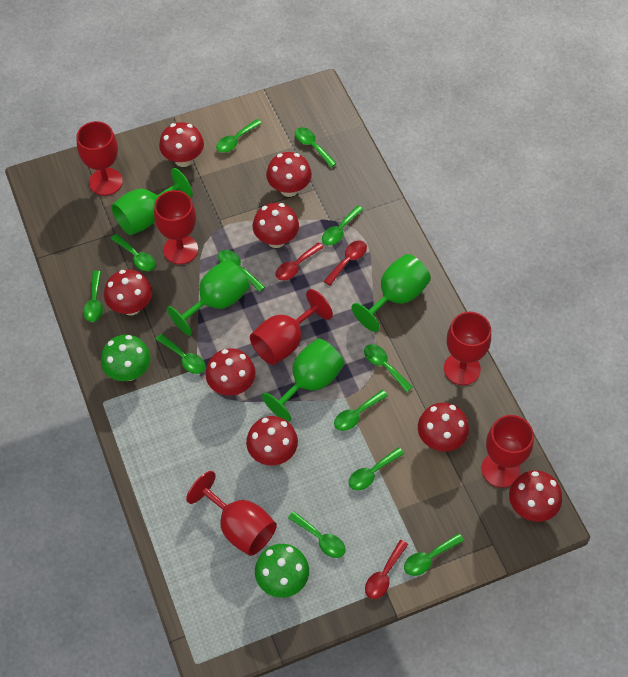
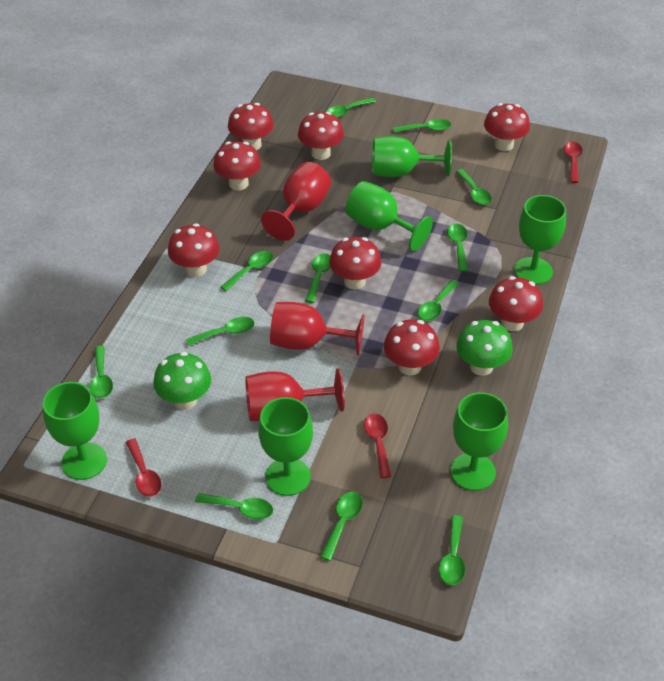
green goblet: [111,168,193,235] [167,259,250,336] [262,339,344,422] [352,254,431,332] = 4 -> [43,382,107,480] [258,397,313,496] [345,181,433,251] [372,136,452,177] [450,392,508,491] [514,195,566,285] = 6
red goblet: [76,121,123,196] [154,190,198,265] [186,471,277,556] [250,289,333,365] [444,312,491,385] [481,415,534,488] = 6 -> [246,368,345,422] [261,162,331,241] [270,302,365,356] = 3

